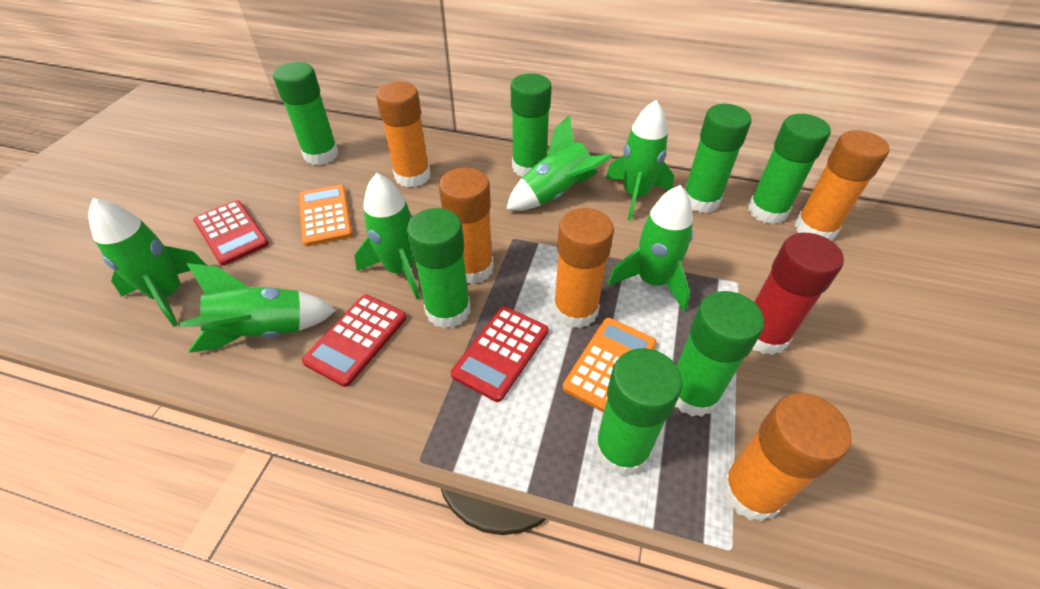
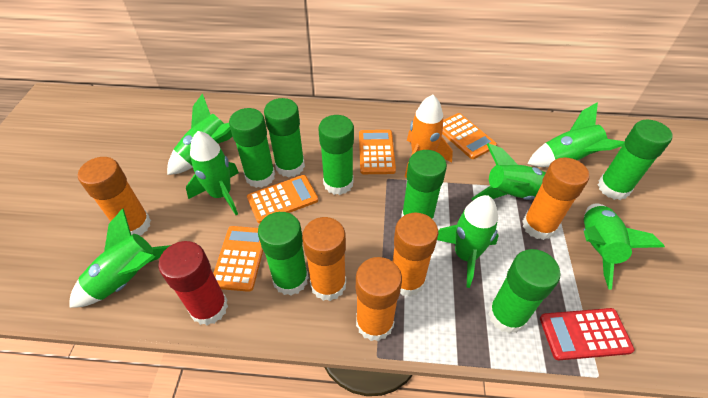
green rocket: [88,198,206,327] [180,263,336,353] [354,173,420,299] [506,115,613,211] [606,100,674,221] [608,185,693,311] = 6 -> [69,208,171,308] [167,93,232,175] [186,131,239,215] [437,195,499,288] [471,143,546,200] [528,102,625,167] [584,203,665,290] = 7
orange calculator: [299,185,353,246] [563,318,657,412] = 2 -> [213,226,263,292] [247,175,318,223] [359,130,396,174] [442,113,497,159] = 4
orange rocket: none = 0 -> [405,95,453,178] = 1
red calculator: [193,200,269,266] [302,295,407,387] [451,306,548,402] = 3 -> [540,308,635,360] = 1

